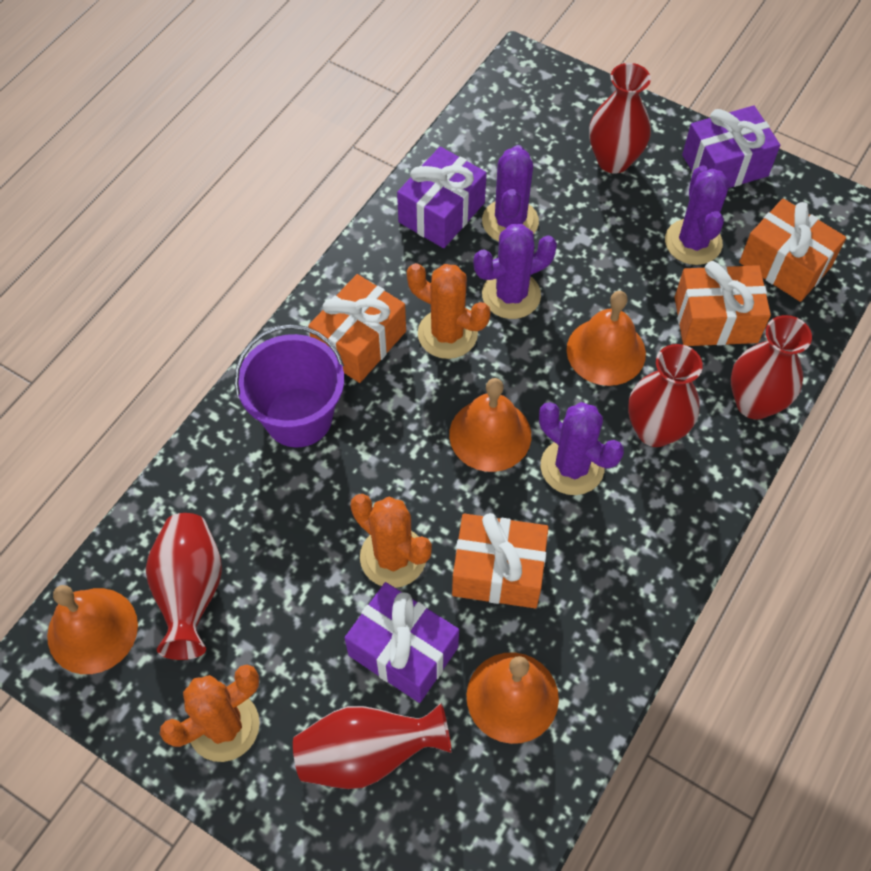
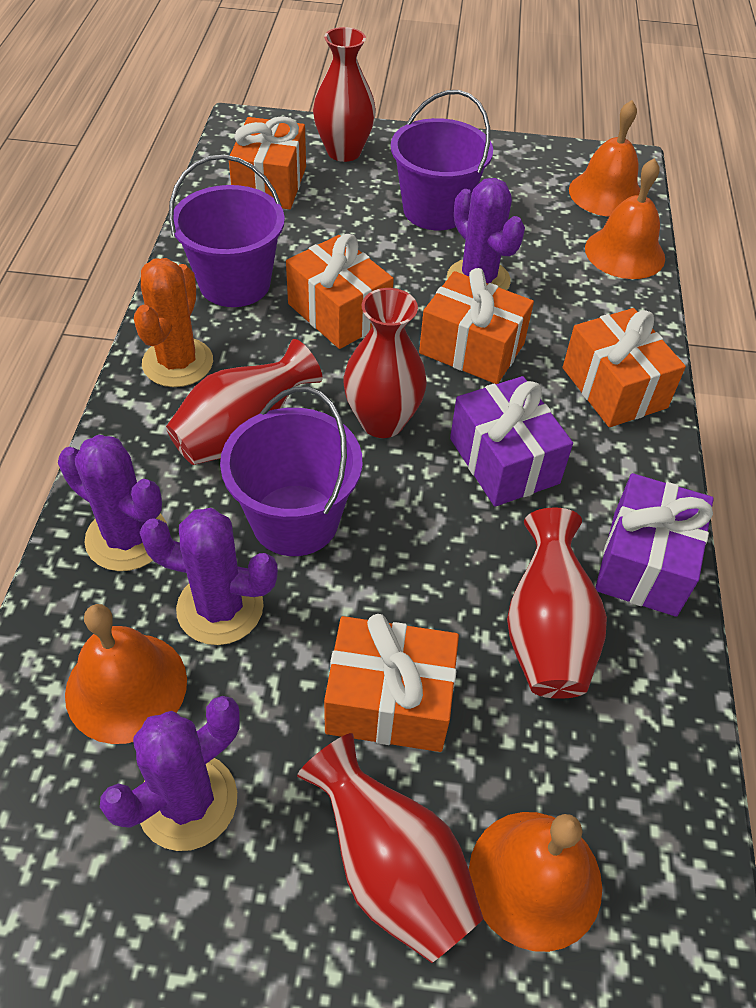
orange cactus: [160,664,260,762] [350,494,432,588] [407,263,490,359] = 3 -> [134,258,213,387] = 1
orange gift: [308,274,406,383] [452,513,549,608] [675,261,771,346] [739,198,846,302] = 4 -> [229,116,306,209] [286,234,394,349] [324,614,459,752] [419,268,534,384] [563,308,686,427] = 5
purple bucket: [234,324,344,447] = 1 -> [169,155,285,307] [220,386,362,556] [391,90,493,230] = 3
purple gift: [345,582,459,703] [397,147,487,248] [682,105,780,188] = 3 -> [450,376,573,507] [595,473,714,617] = 2

